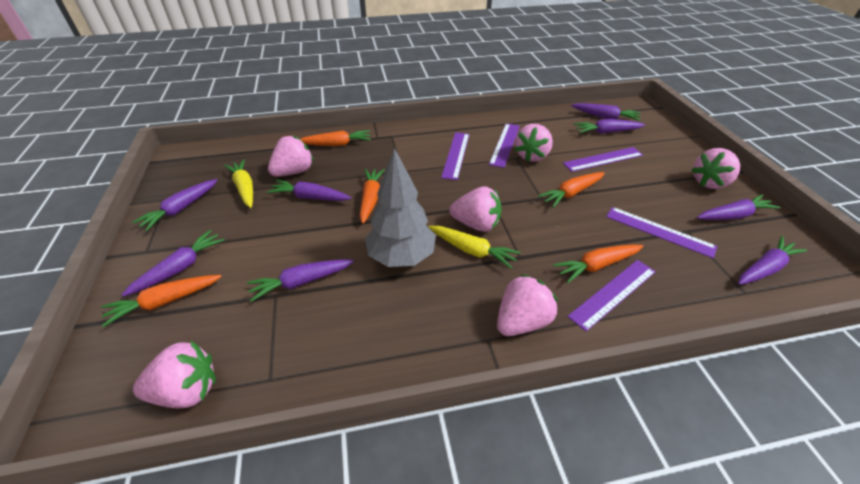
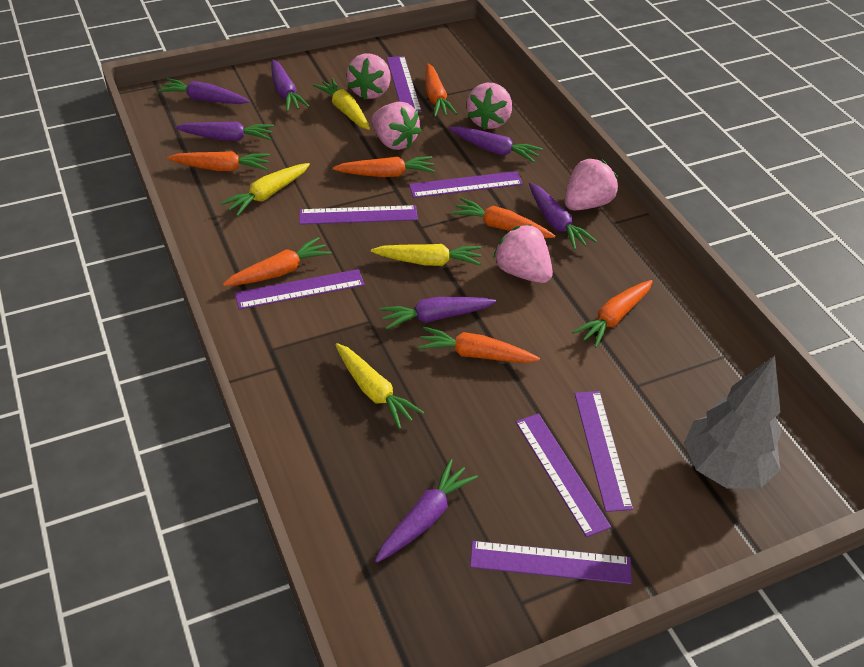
orange carrot: [102,275,222,327] [300,130,371,146] [360,169,385,224] [538,172,605,208] [553,244,643,283] = 5 -> [167,151,270,171] [223,237,332,286] [333,156,435,177] [418,327,540,363] [425,64,457,117] [451,198,555,238] [572,280,653,348] = 7
pink strawberry: [133,340,216,408] [268,136,314,177] [449,186,502,232] [497,274,558,336] [515,124,553,162] [691,148,740,189] = 6 -> [347,54,391,100] [372,102,421,150] [467,83,512,130] [493,224,553,283] [565,158,618,210] = 5
purple carrot: [122,230,225,297] [132,179,217,231] [247,259,354,302] [267,180,351,201] [571,103,641,121] [574,119,645,134] [697,194,780,220] [738,236,807,285] = 8 -> [158,78,250,104] [175,122,274,141] [271,59,310,112] [375,459,478,563] [380,297,496,330] [449,126,543,163] [529,183,597,250] = 7
purple ruler: [441,132,469,180] [489,123,520,168] [563,147,643,172] [567,260,656,331] [606,207,717,258] = 5 -> [235,269,365,310] [299,205,418,225] [387,56,422,113] [409,171,523,198] [470,541,632,584] [516,414,611,537] [574,391,633,512] = 7
yellow carrot: [224,160,253,208] [428,226,521,269] = 2 -> [221,163,310,216] [313,78,370,130] [335,343,424,429] [371,244,482,266] = 4

